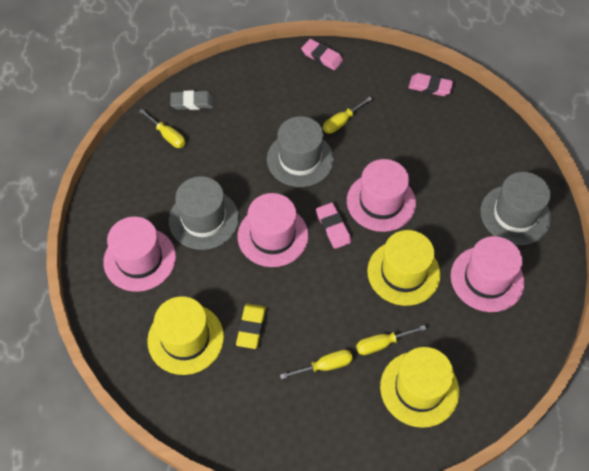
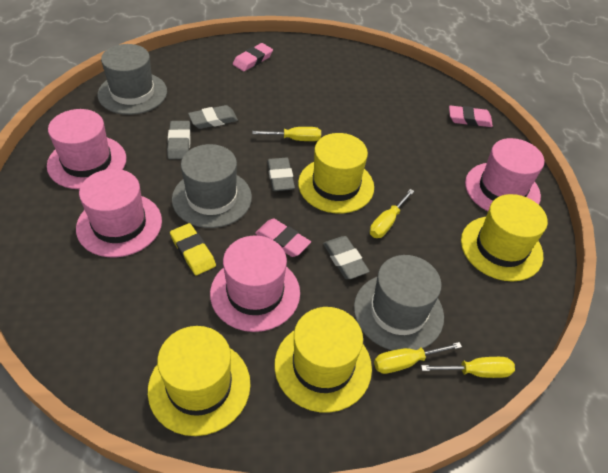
grey eraser: [170,90,214,110] = 1 -> [167,121,191,159] [188,105,238,129] [267,158,295,191] [323,236,370,279] = 4
yellow hat: [147,296,224,375] [367,230,441,306] [380,347,459,428] = 3 -> [148,326,251,436] [274,307,372,413] [298,133,374,213] [461,194,548,282] = 4

